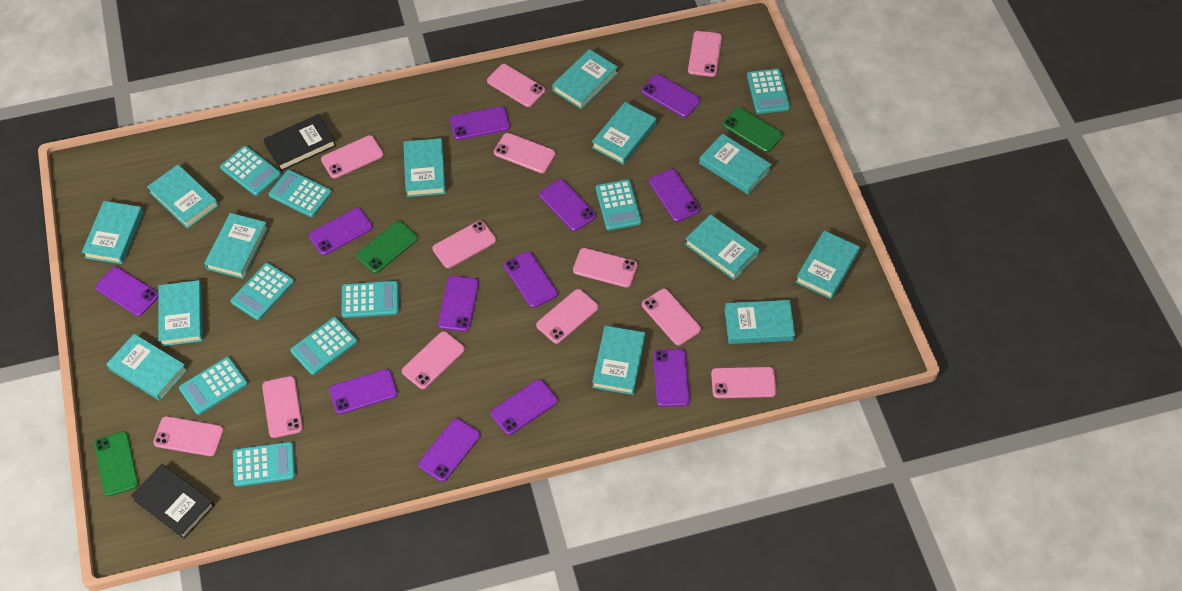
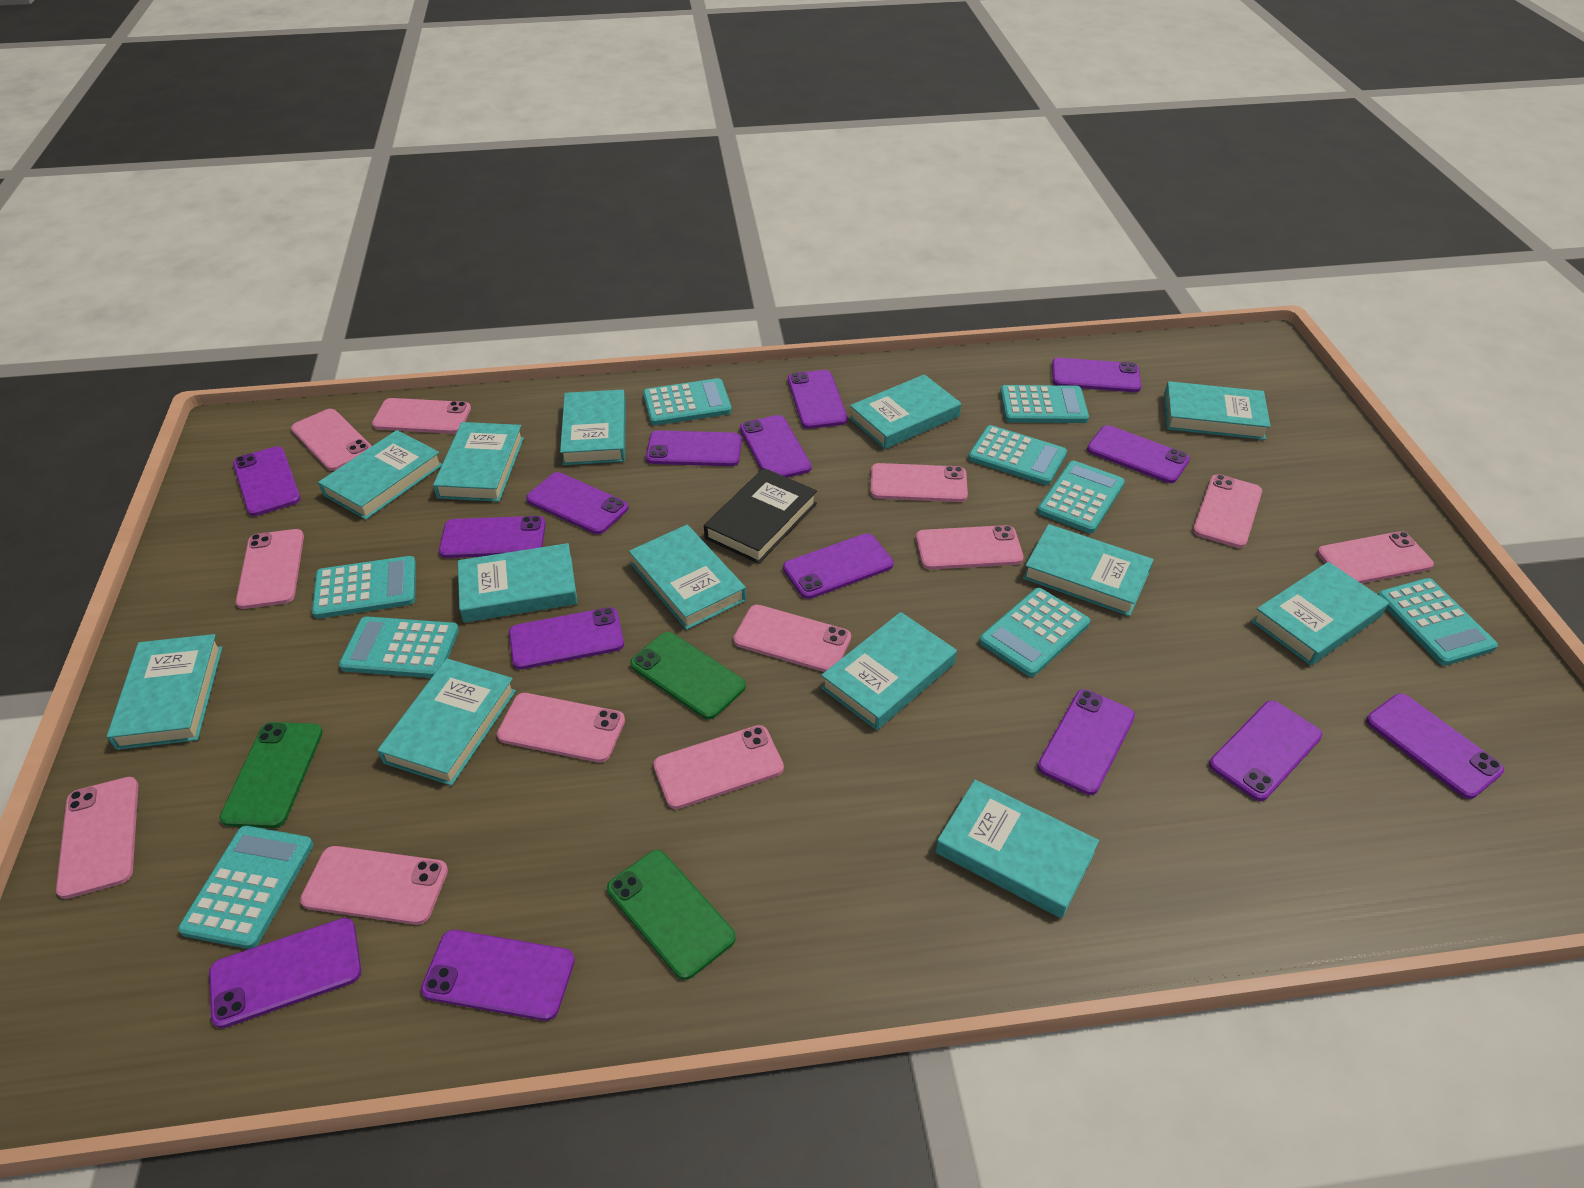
black book: [131,464,215,539] [264,114,336,171] = 2 -> [704,468,817,564] = 1
purple phone: [95,267,158,316] [309,208,373,255] [329,369,398,414] [418,418,480,482] [438,275,479,332] [450,106,510,140] [491,379,558,435] [504,251,558,308] [539,179,596,231] [641,74,701,117] [649,169,701,222] [653,349,690,407] = 12 -> [209,918,361,1029] [233,446,301,516] [421,930,575,1021] [439,516,546,558] [509,607,624,670] [526,472,629,534] [646,430,742,466] [740,415,812,478] [783,533,894,599] [788,370,848,429] [1037,689,1135,795] [1052,358,1142,392] [1087,425,1190,483] [1209,700,1322,801] [1366,693,1504,799] = 15

